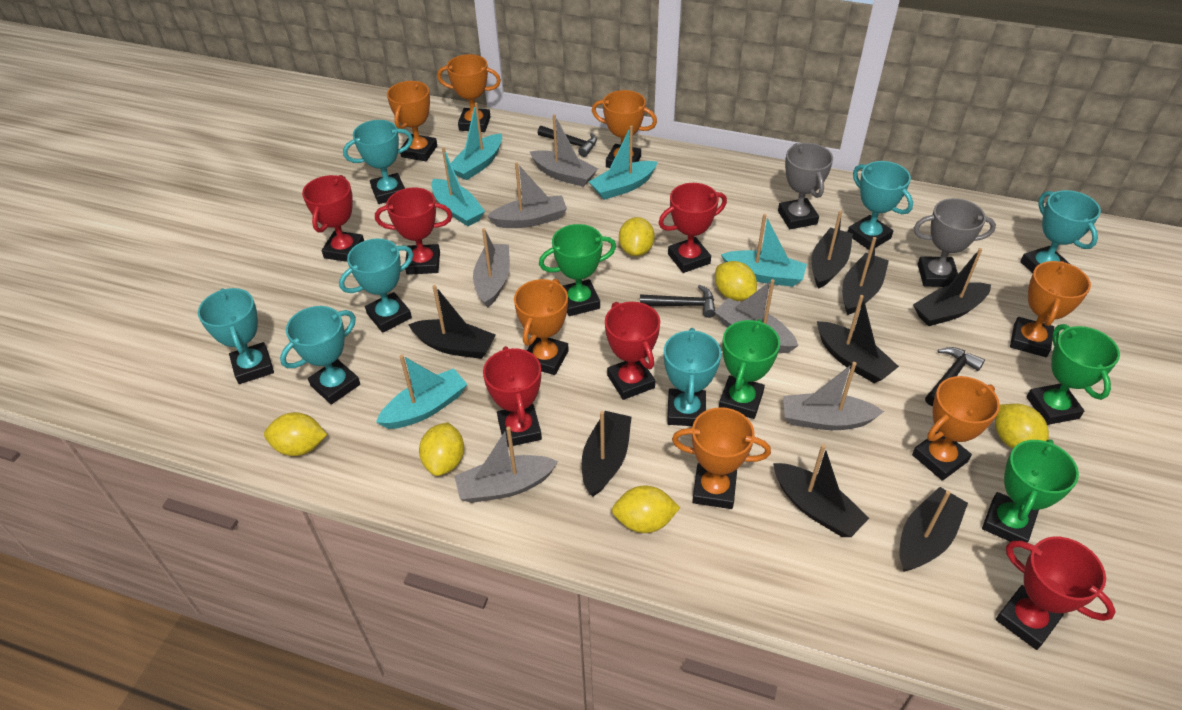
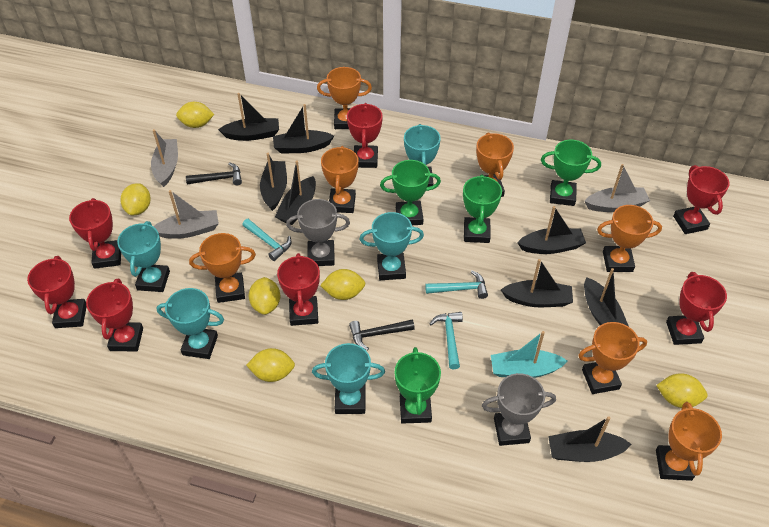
black hammer: [538,126,597,157] [640,285,715,318] [925,347,985,406] = 3 -> [186,162,242,185] [349,320,415,350] = 2
grey boat: [454,427,558,503] [473,228,510,308] [487,162,567,228] [530,114,598,187] [714,279,799,353] [783,362,884,430] = 6 -> [151,129,178,187] [153,190,219,239] [584,164,650,212] = 3
red trophy: [302,175,364,262] [375,187,452,275] [483,346,542,447] [605,302,660,400] [659,183,727,273] [996,537,1116,650] = 6 -> [27,256,87,328] [69,198,121,269] [86,279,143,351] [277,253,320,326] [347,103,383,168] [666,272,727,345] [673,165,730,234] = 7
turquoise boat: [376,355,467,429] [431,147,485,226] [451,103,502,180] [589,125,657,200] [721,214,807,287] = 5 -> [491,331,567,378] = 1
turquoise hammer: none = 0 -> [242,219,291,261] [425,271,488,299] [429,312,463,369] = 3
turquoise trophy: [198,288,274,384] [280,306,360,404] [339,239,413,333] [343,120,413,204] [664,328,721,426] [848,161,913,250] [1020,190,1101,273] = 7 -> [117,221,170,292] [156,288,224,359] [312,343,385,414] [360,212,424,280] [404,124,441,187] = 5

